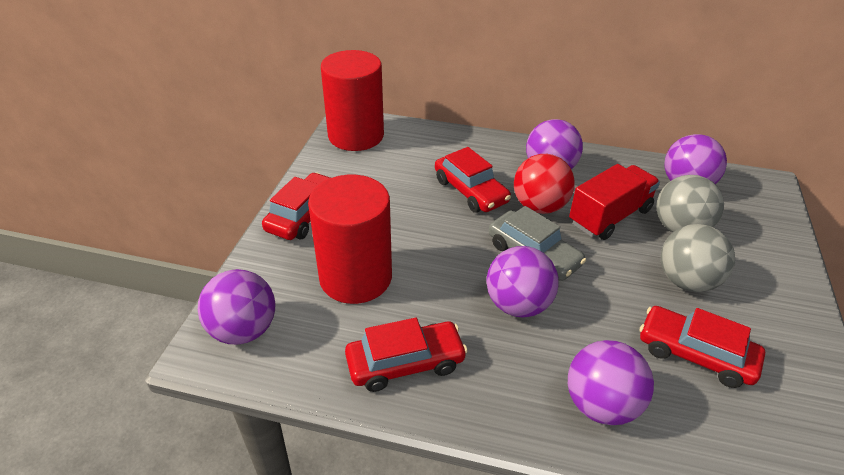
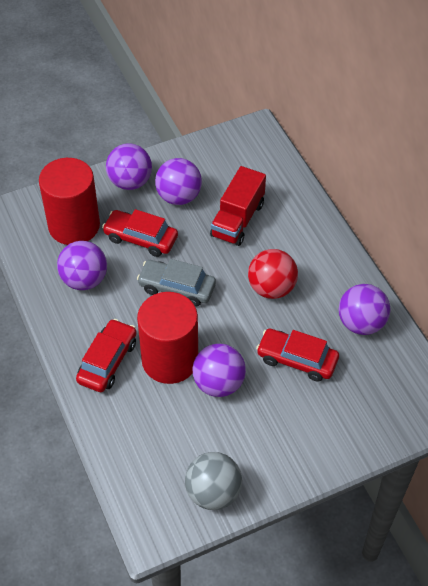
grey ball: [656,175,724,232] [661,224,735,292] = 2 -> [185,452,242,510] = 1
red car: [262,172,330,240] [345,318,468,392] [435,147,511,213] [640,306,765,388] = 4 -> [76,319,137,392] [102,209,178,257] [256,329,339,382] = 3

